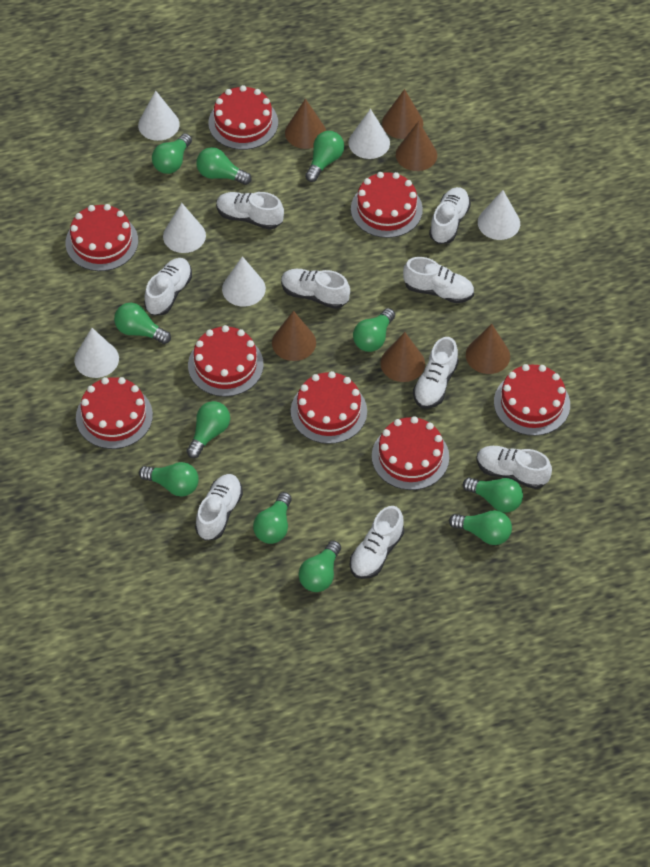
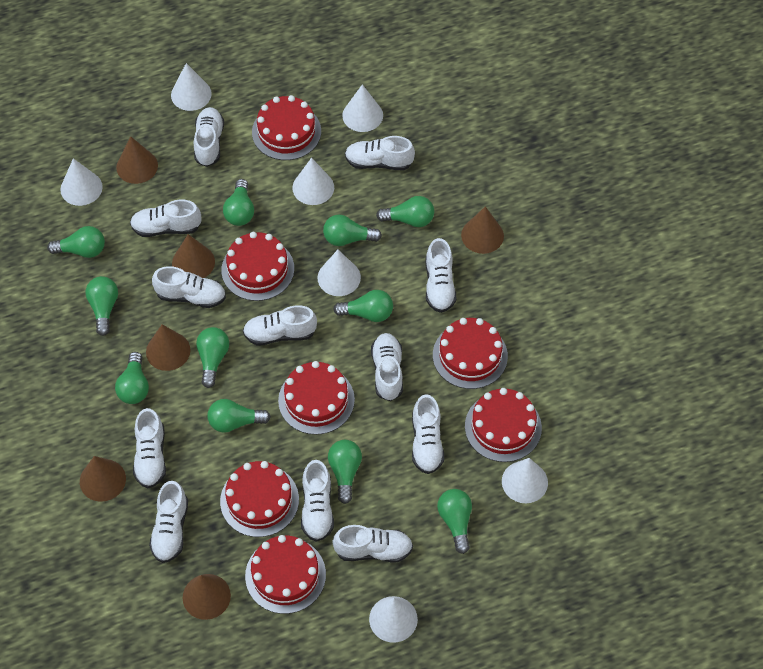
red cake: [66,204,138,271] [76,377,153,449] [188,325,264,397] [208,85,278,150] [291,371,367,444] [351,172,423,238] [372,416,449,490] [494,364,570,436] = 8 -> [220,461,299,537] [221,232,294,301] [245,535,326,614] [252,95,321,160] [278,361,355,435] [433,318,508,389] [465,388,542,462] = 7
white cone: [74,328,119,378] [138,91,180,141] [163,203,206,253] [222,256,266,307] [348,109,390,159] [478,190,520,240] = 6 -> [60,158,103,206] [171,63,212,111] [292,158,334,205] [318,250,361,296] [342,84,383,132] [369,596,418,643] [502,458,548,503] = 7
white shoe: [144,258,192,316] [195,474,243,541] [216,192,284,230] [281,269,350,309] [350,506,404,579] [403,257,474,304] [413,337,459,409] [429,187,471,244] [477,446,552,489] = 9 -> [130,199,201,237] [133,408,166,488] [149,481,188,563] [152,266,226,308] [194,107,224,167] [243,305,317,346] [301,460,334,542] [332,525,413,562] [345,136,415,170] [371,333,403,401] [412,394,444,474] [426,238,456,313] = 12

